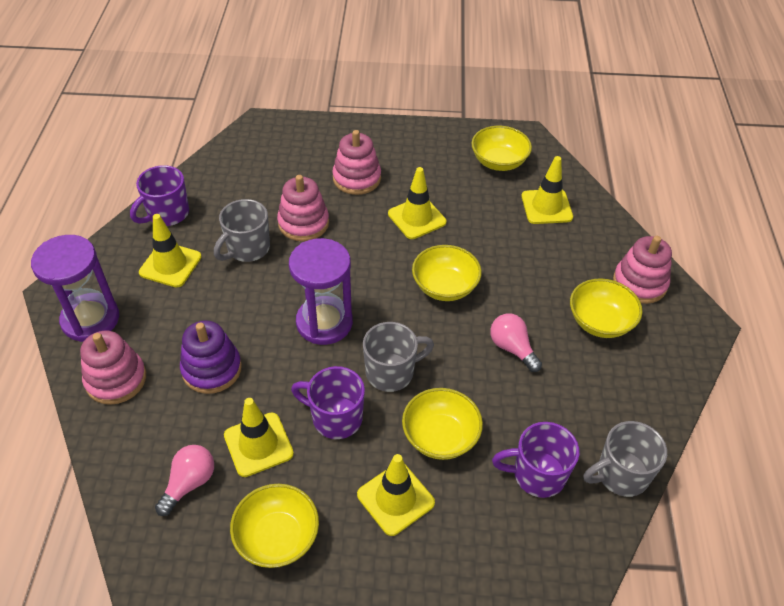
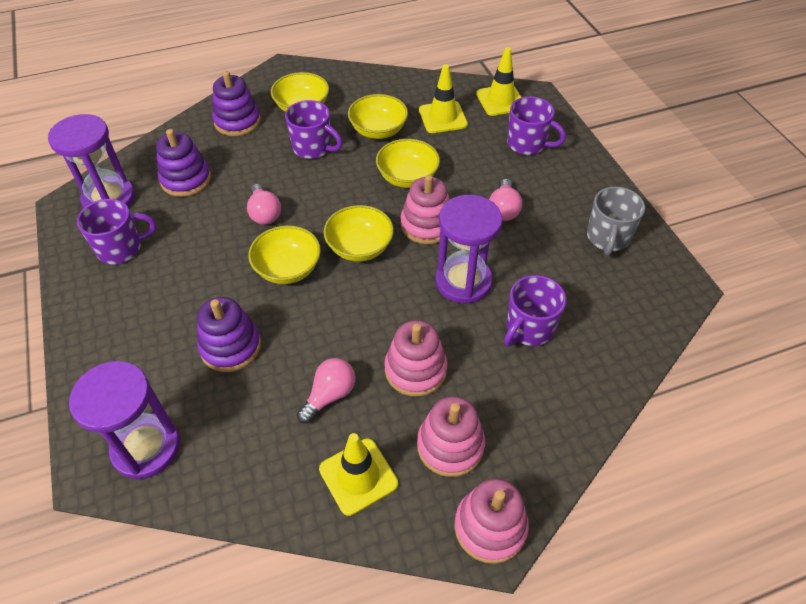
grey mug: [214,199,270,262] [363,322,434,392] [584,421,667,497] = 3 -> [587,187,645,256] = 1
pink light bulb: [155,445,214,516] [490,314,542,372] = 2 -> [247,184,281,225] [297,358,355,424] [489,179,522,221] = 3
purple hourglass: [31,235,119,342] [289,238,353,345] = 2 -> [48,114,135,209] [69,361,180,479] [435,195,503,304] = 3
purple mug: [130,165,189,226] [291,366,365,439] [492,422,579,498] = 3 -> [77,199,156,264] [285,100,343,159] [504,275,566,346] [507,96,566,155] = 4
purple stacking toy: [180,320,242,394] = 1 -> [156,129,211,197] [197,297,261,372] [212,71,261,136] = 3
yellow traffic cone: [139,214,202,287] [224,398,294,477] [357,454,435,536] [388,167,447,239] [521,156,573,224] = 5 -> [319,433,398,516] [419,64,468,133] [476,47,522,116] = 3

